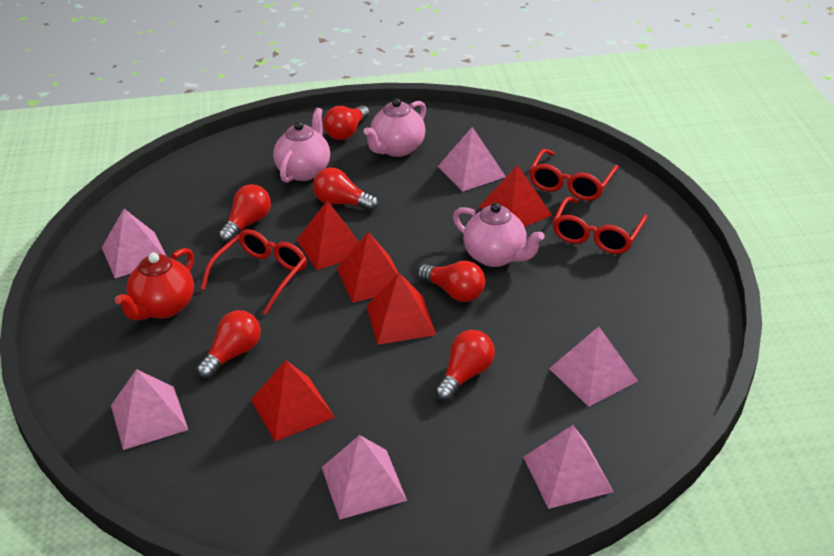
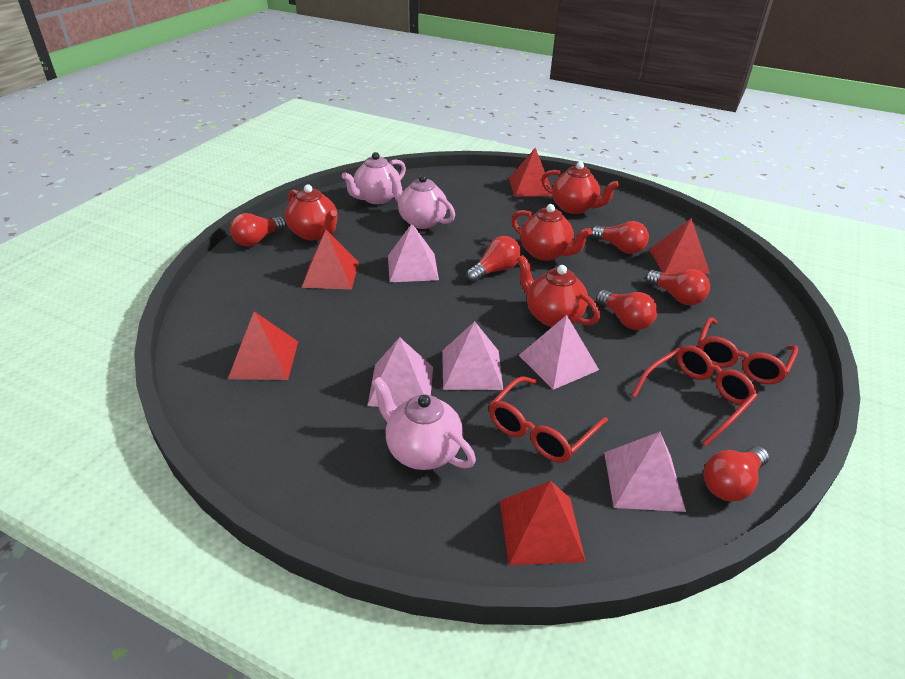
pink pyramid: [102,209,166,278] [111,369,188,450] [322,435,407,520] [438,127,506,192] [524,425,614,509] [549,326,638,407] = 6 -> [367,337,433,407] [388,224,439,282] [442,321,503,390] [519,315,599,390] [604,432,686,512] = 5
red teapot: [115,248,194,321] = 1 -> [285,184,338,240] [511,204,592,261] [517,255,600,327] [541,162,619,214] = 4

